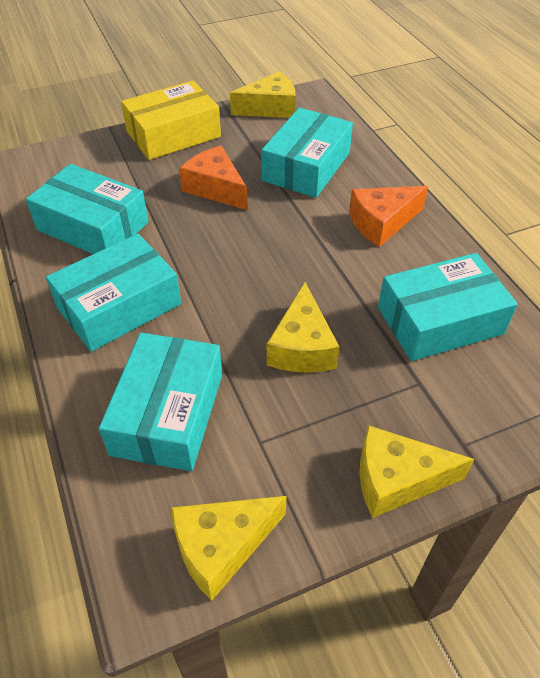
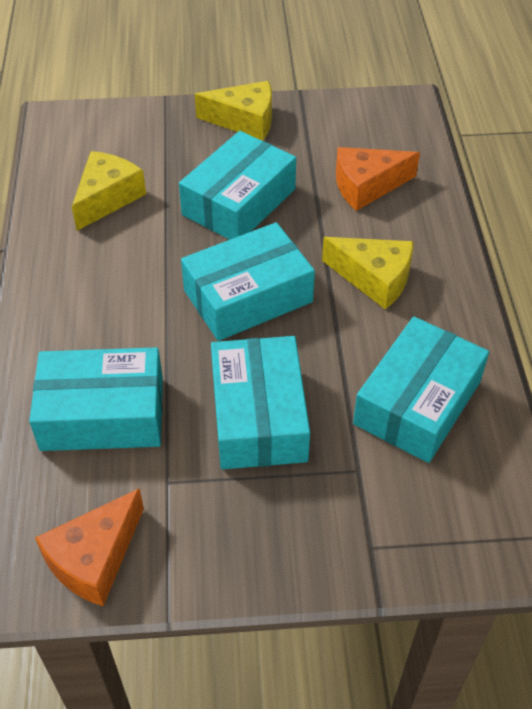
yellow box: [121,80,221,160] = 1 -> none = 0
yellow cheese: [171,496,287,601] [230,71,295,118] [267,282,339,373] [360,425,474,518] = 4 -> [72,151,146,231] [195,81,272,140] [322,237,414,310] = 3

